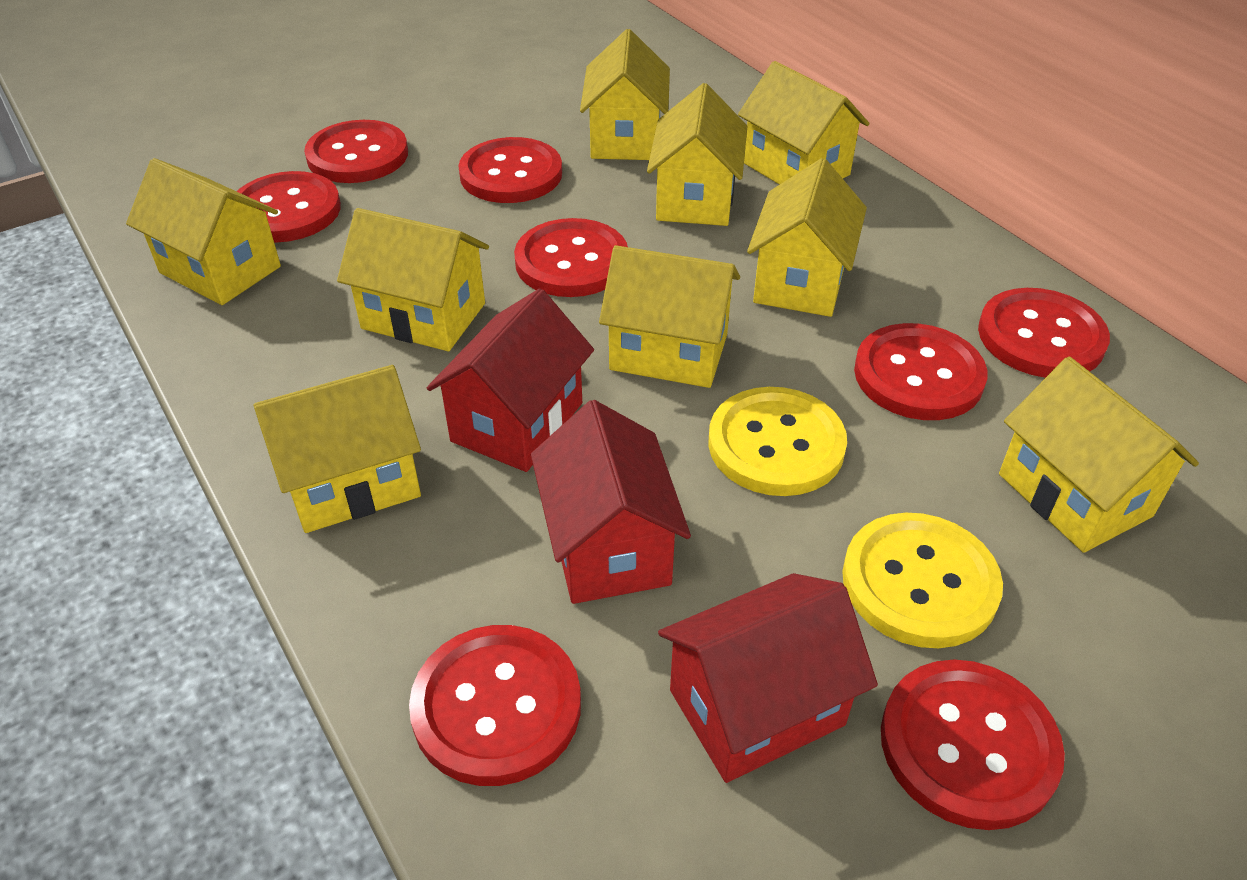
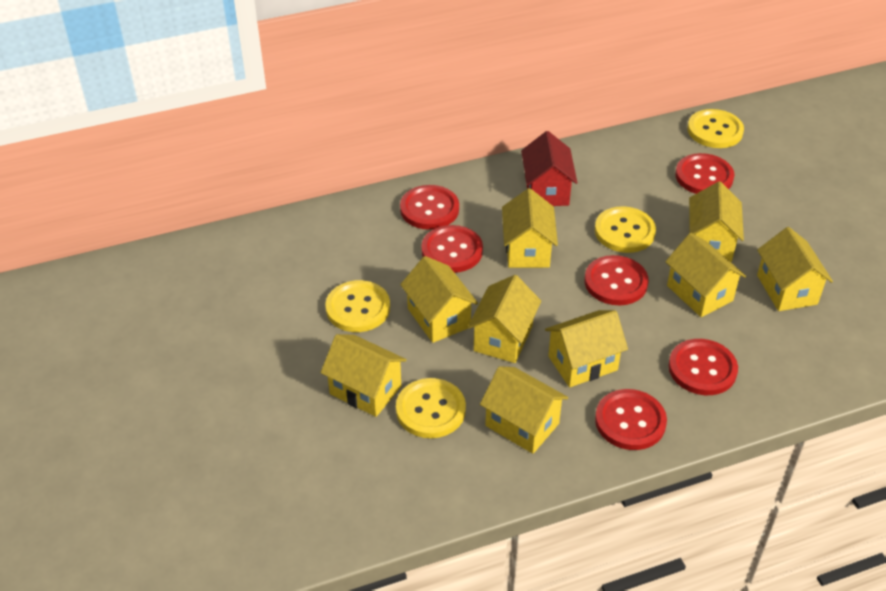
red button: [237,171,341,242] [304,120,408,183] [409,625,581,786] [458,137,562,203] [514,218,628,297] [854,323,987,420] [881,659,1065,830] [978,288,1110,378] = 8 -> [400,185,459,230] [421,225,483,273] [585,255,648,305] [595,389,667,450] [668,339,738,395] [675,153,735,194] = 6
red house: [427,289,594,472] [531,400,691,604] [658,573,878,783] = 3 -> [521,131,578,206] = 1
yellow button: [708,387,847,496] [842,513,1003,648] = 2 -> [325,280,390,332] [396,378,466,438] [595,206,656,253] [687,109,744,148] = 4

